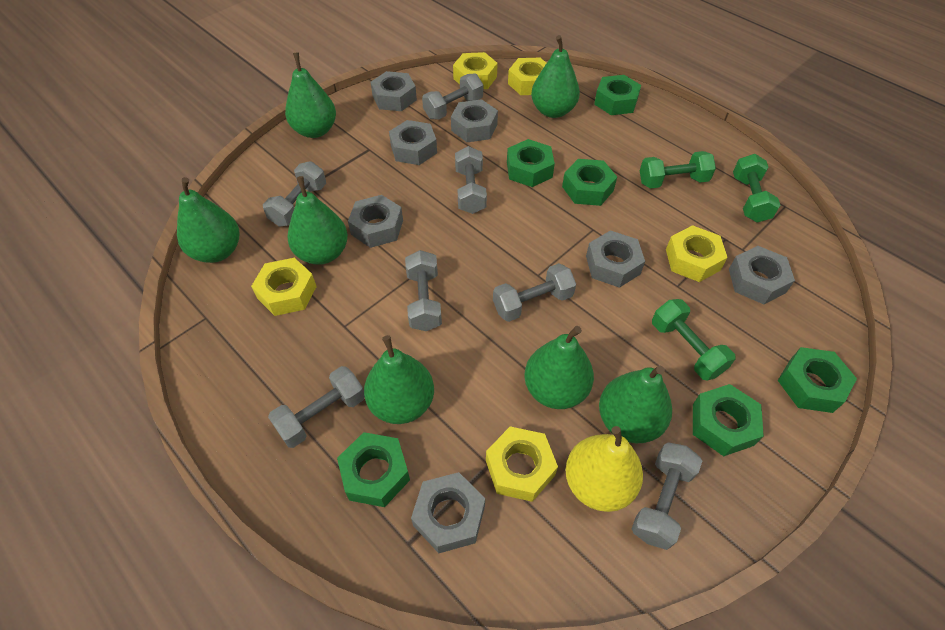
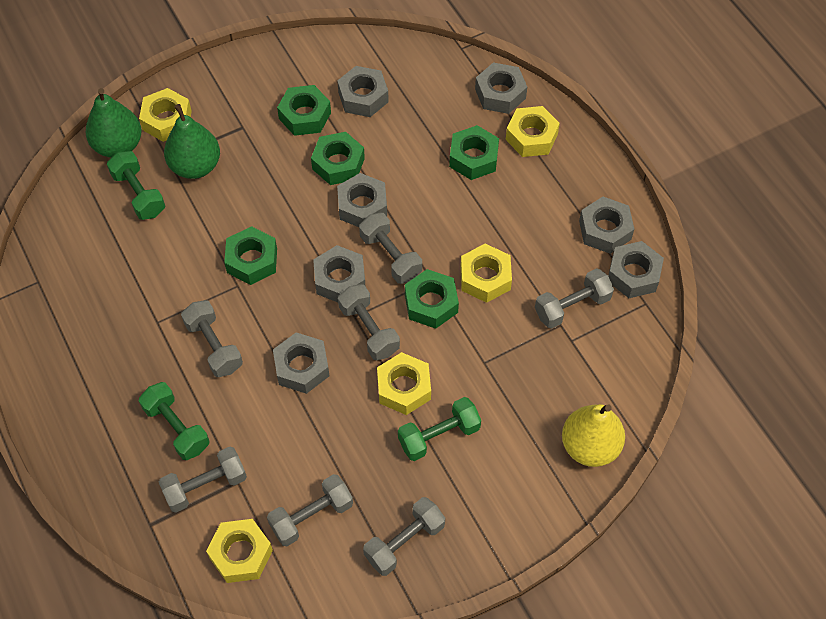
green nut: [337,432,410,507] [507,139,555,187] [562,159,617,206] [594,75,641,115] [693,384,764,456] [778,347,857,413] = 6 -> [224,226,277,285] [277,85,331,136] [311,132,365,185] [405,269,459,329] [449,125,499,180] = 5
green pear: [177,177,239,263] [285,52,336,138] [287,176,348,265] [364,335,434,424] [524,326,594,409] [531,35,580,118] [599,366,672,443] = 7 -> [85,88,142,158] [164,104,220,179] = 2

